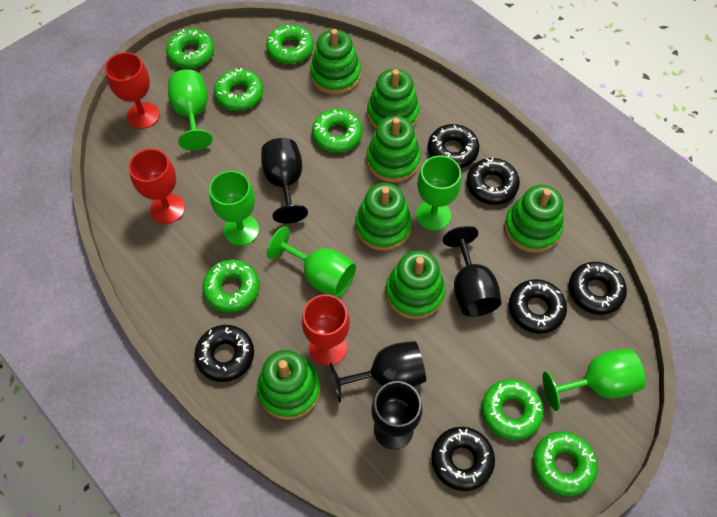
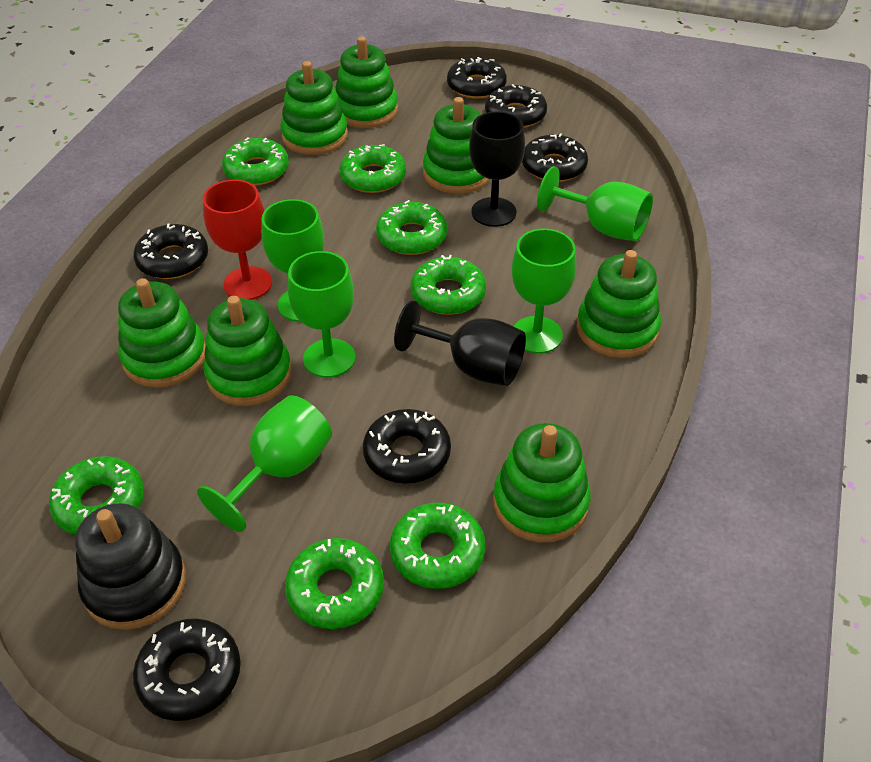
black goblet: [261,138,308,224] [330,341,426,403] [371,381,422,449] [443,226,502,317] = 4 -> [394,300,526,386] [469,111,525,227] = 2
black stacking toy: none = 0 -> [75,503,186,630] = 1
red goblet: [105,52,160,129] [129,149,185,224] [302,294,350,366] = 3 -> [203,180,272,300] = 1

